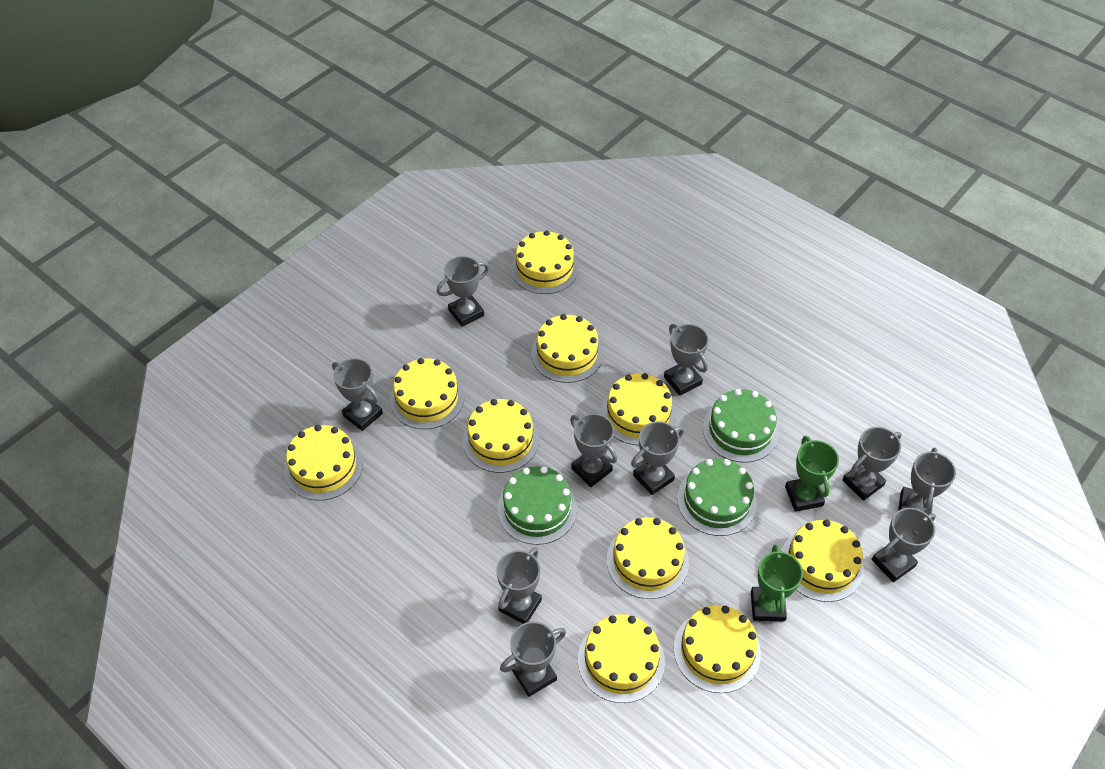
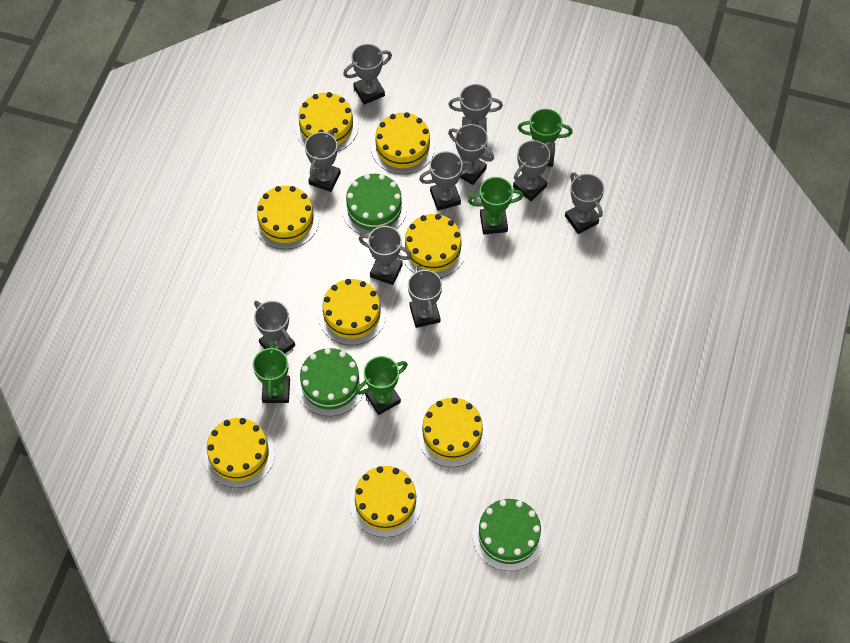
green trophy: [751,544,803,622] [785,436,839,512] = 2 -> [253,342,290,403] [356,356,408,415] [468,177,524,234] [518,109,573,167] = 4
yellow cake: [284,425,363,501] [390,358,464,429] [463,399,539,473] [511,230,579,294] [531,314,603,383] [578,614,665,703] [601,373,676,446] [607,517,689,599] [674,605,761,693] [781,520,864,602] = 10 -> [204,418,275,488] [254,186,319,249] [295,92,358,152] [318,279,386,345] [350,466,422,537] [371,112,435,174] [400,214,466,278] [417,398,488,467] = 8

